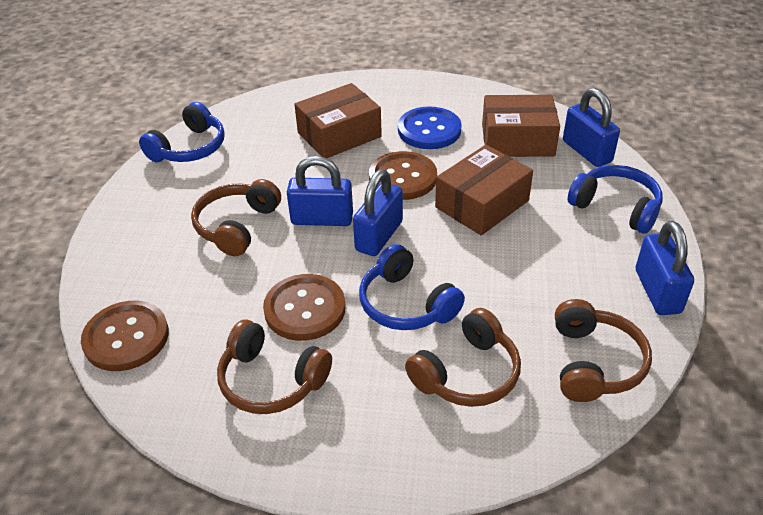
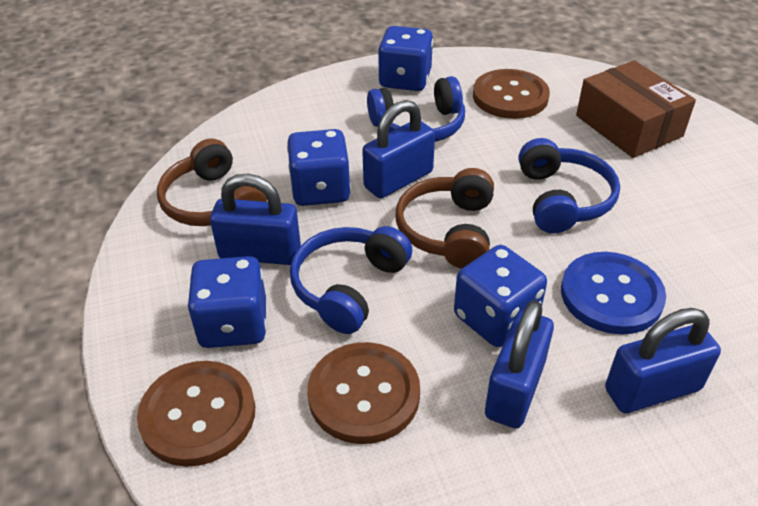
blue dice: none = 0 -> [187,256,267,348] [287,129,351,206] [378,26,433,91] [454,245,547,347] = 4
brown box: [294,83,382,158] [435,145,533,235] [482,95,560,157] = 3 -> [576,60,696,158] = 1
brown headphones: [191,179,281,256] [217,319,332,414] [405,308,521,407] [555,299,652,402] = 4 -> [157,139,267,226] [396,168,494,269] = 2

